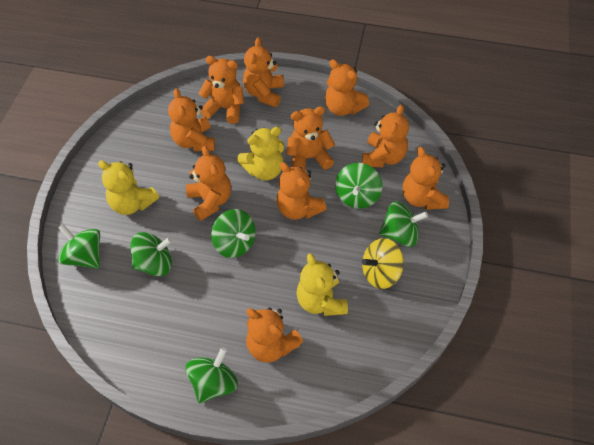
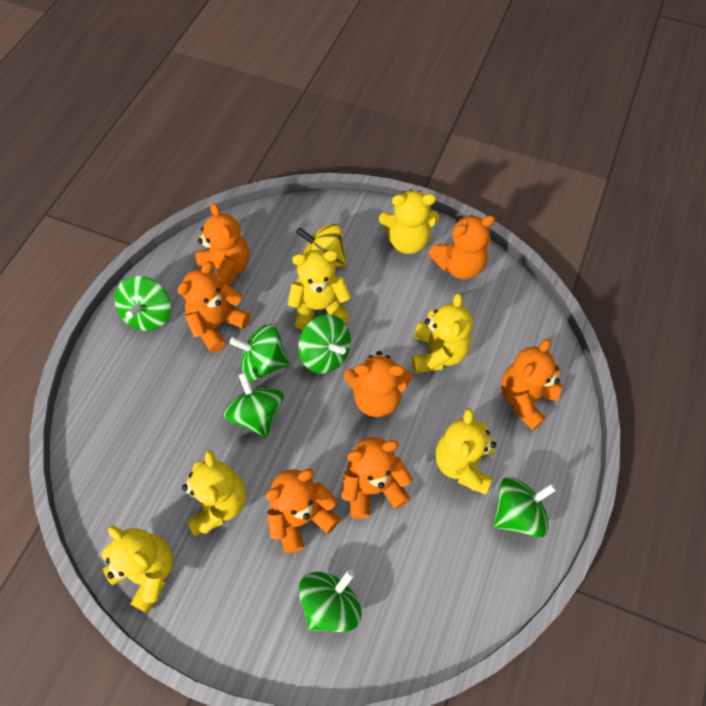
orange teddy bear: [168,88,215,151] [186,146,231,221] [199,56,244,124] [243,37,284,107] [246,308,303,363] [276,162,327,220] [286,106,335,171] [325,59,369,116] [362,105,409,168] [403,147,449,210] = 10 -> [178,261,250,353] [195,203,249,285] [265,468,340,554] [341,437,413,518] [344,351,412,417] [428,215,495,279] [501,339,562,430] = 7
yellow teddy bear: [98,160,159,215] [237,127,284,180] [296,253,348,316] = 3 -> [102,526,173,613] [182,450,246,536] [288,250,351,330] [379,189,439,254] [412,293,473,373] [436,408,496,495] = 6

